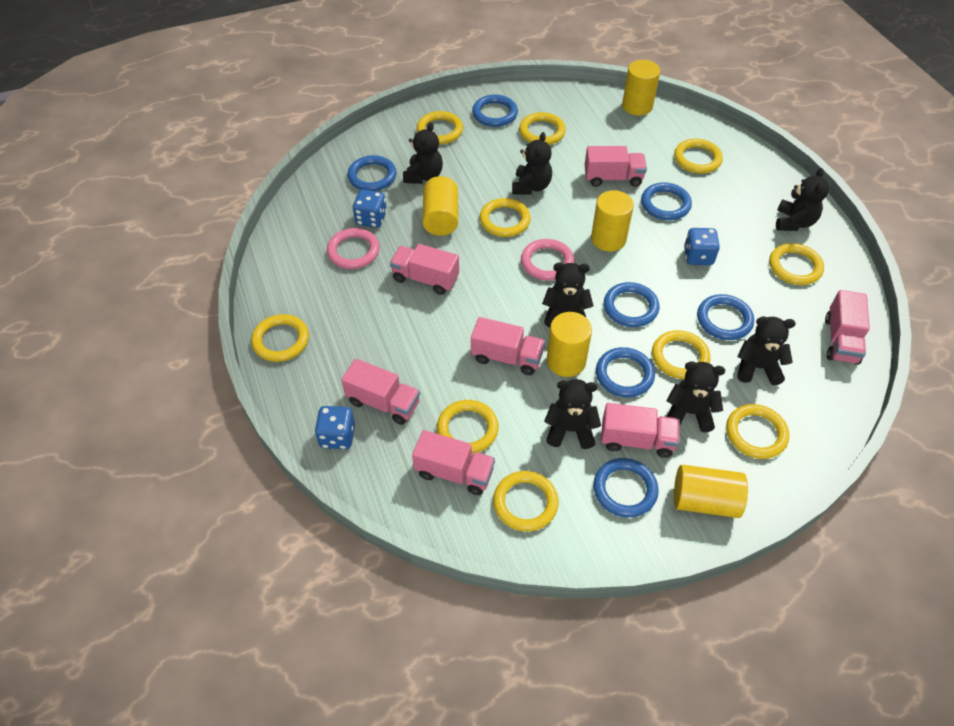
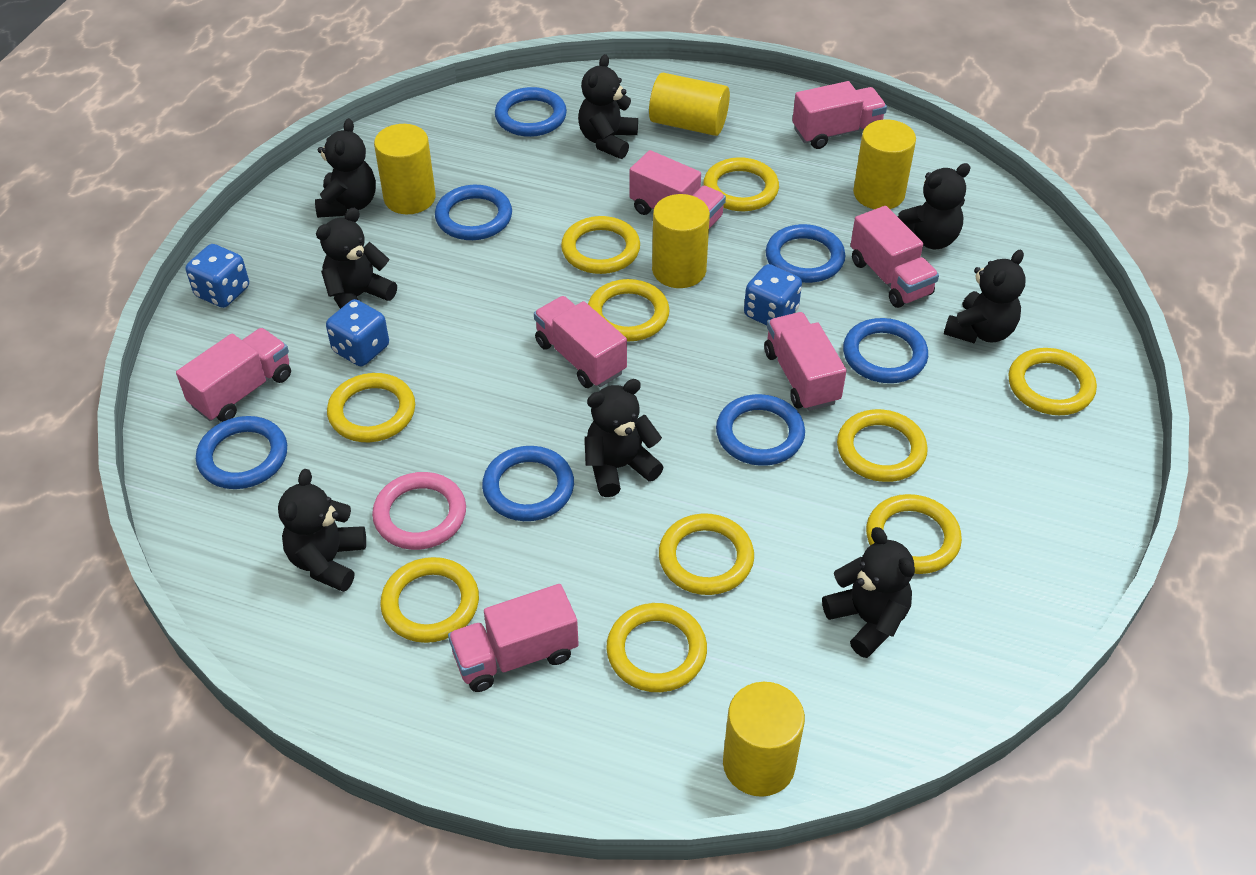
black teddy bear: [403,122,443,184] [512,132,552,194] [542,262,593,327] [544,379,601,449] [666,361,725,432] [737,317,796,385] [776,168,829,231] = 7 -> [278,469,366,592] [315,118,376,218] [316,208,397,309] [578,54,638,159] [585,379,664,497] [822,527,915,658] [897,163,971,249] [944,250,1026,344] = 8
pink ring: [327,228,380,269] [521,239,574,281] = 2 -> [372,472,466,550] = 1

